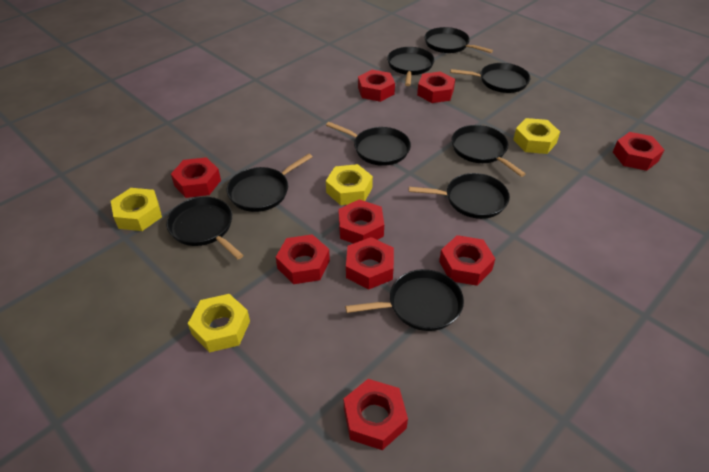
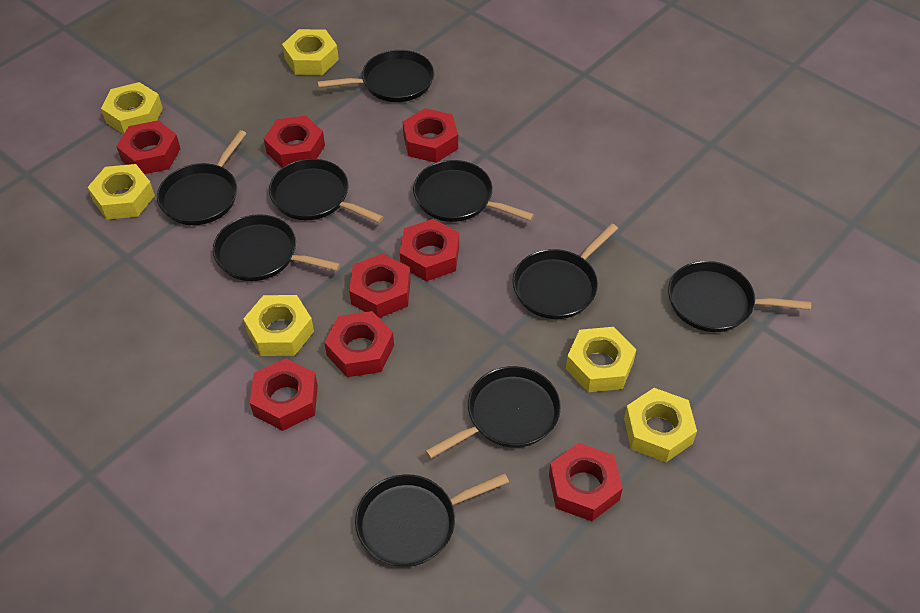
red nut: [171,157,221,198] [276,234,330,284] [339,199,384,244] [344,379,408,450] [346,237,394,289] [358,70,395,102] [417,71,455,103] [439,235,495,286] [613,132,664,171] = 9 -> [116,120,181,174] [250,358,318,431] [264,116,325,168] [324,311,394,377] [349,253,411,318] [400,219,459,281] [403,108,458,163] [549,443,623,521] = 8
yellow nut: [111,188,162,231] [188,294,250,353] [326,164,373,205] [513,118,560,154] = 4 -> [88,164,155,220] [101,82,163,134] [243,295,314,356] [282,29,339,75] [566,327,636,392] [624,388,697,462] = 6

